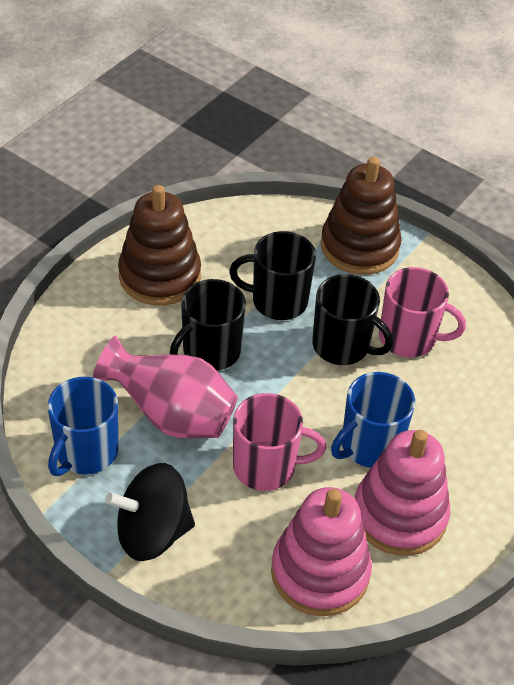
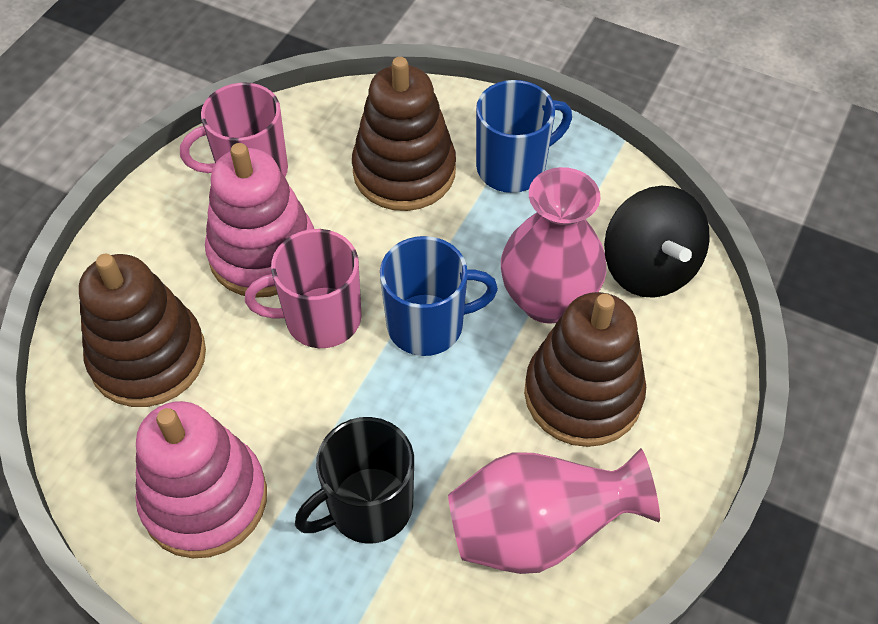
black mug: [170,279,246,371] [229,231,316,320] [312,274,393,365] = 3 -> [295,417,414,544] = 1
brown stacking toy: [118,185,201,305] [321,157,402,275] = 2 -> [79,254,206,407] [352,57,456,211] [524,292,646,447] = 3
pink vase: [93,336,238,438] = 1 -> [448,448,660,574] [501,167,607,324] = 2

